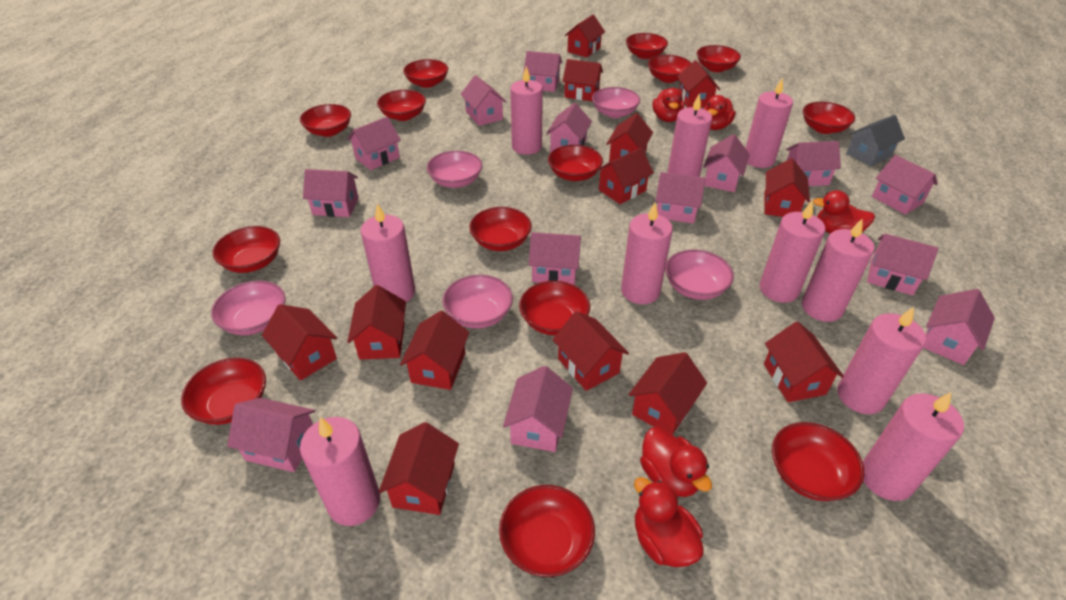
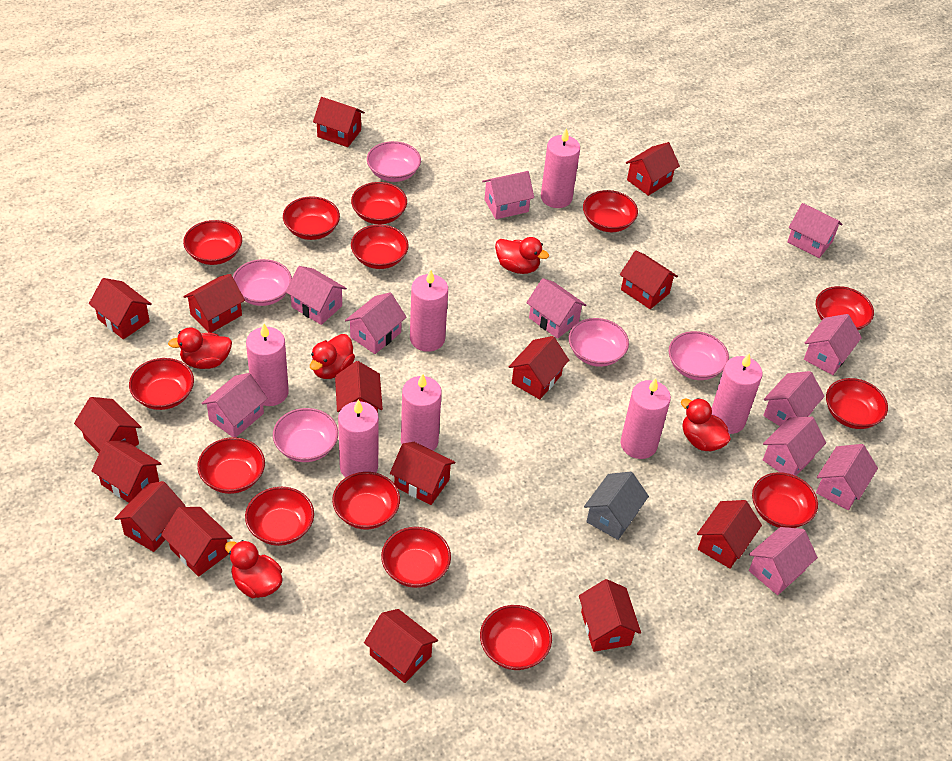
pink candle: [300,417,380,526] [361,204,415,302] [510,66,543,155] [621,203,673,304] [667,94,712,177] [746,77,793,168] [760,200,825,303] [802,218,875,322] [837,307,926,414] [863,392,964,501] = 10 -> [246,324,289,406] [338,400,379,477] [401,374,442,451] [410,270,448,352] [541,128,580,208] [621,378,671,459] [712,353,763,434] = 7
pink house: [227,398,315,472] [303,169,359,217] [347,117,401,170] [460,75,507,126] [503,366,573,452] [523,51,562,92] [529,232,581,285] [546,103,592,152] [656,172,706,224] [703,134,750,192] [786,141,841,186] [867,234,939,295] [872,155,938,215] [923,289,995,365] = 14 -> [201,373,268,437] [286,266,347,325] [345,292,407,354] [482,171,534,219] [526,278,586,339] [749,527,818,595] [763,371,825,426] [763,417,826,476] [787,203,843,258] [804,314,862,375] [816,444,878,510] = 11
red house: [262,304,337,381] [347,285,406,360] [379,422,459,515] [400,311,469,390] [553,311,629,391] [562,59,603,101] [565,15,605,57] [596,148,654,204] [606,113,653,162] [628,352,707,435] [677,60,720,108] [764,158,810,217] [764,321,844,402] = 13 -> [74,397,141,453] [89,278,152,339] [91,440,162,503] [114,481,186,552] [161,507,233,577] [183,274,245,333] [313,97,365,147] [335,361,383,413] [364,609,438,683] [390,442,455,505] [508,336,569,399] [579,579,641,652] [620,251,678,309] [626,142,680,196] [697,500,762,568] = 15

